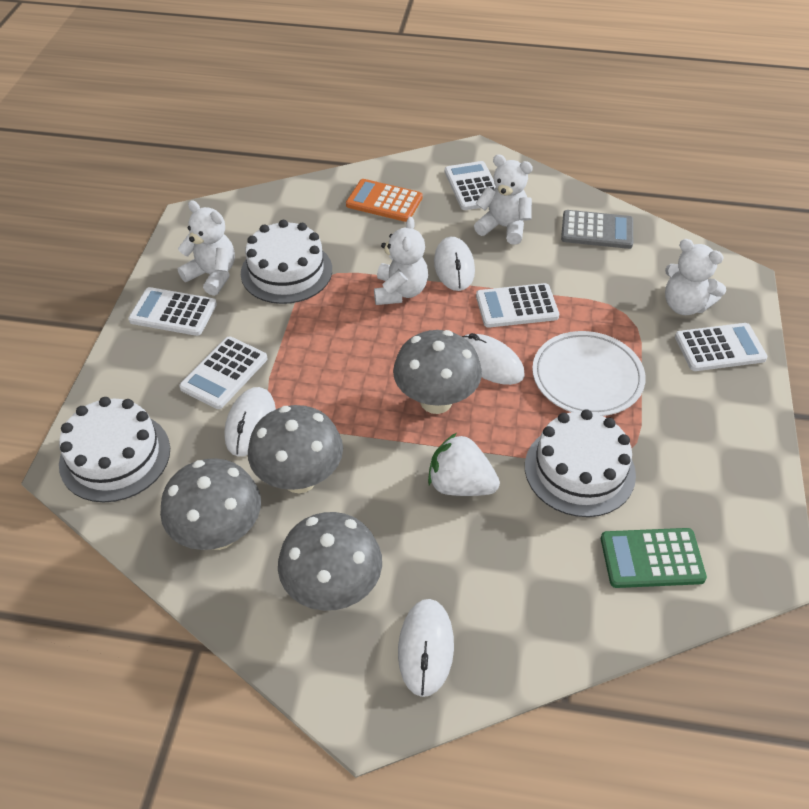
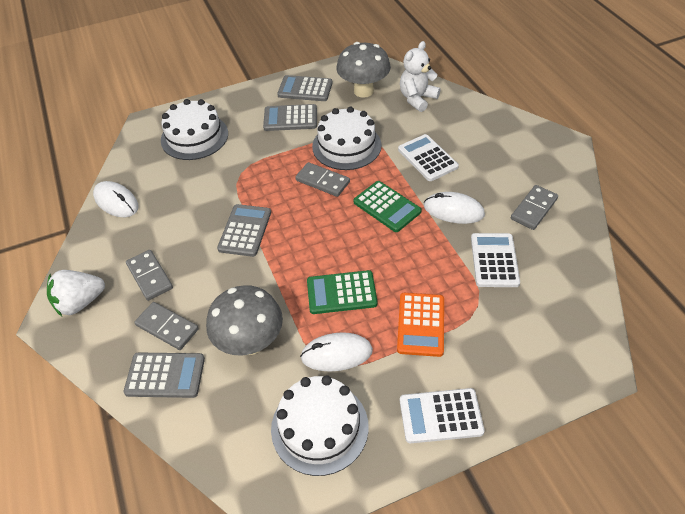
green calculator: [601,528,707,588] = 1 -> [307,270,377,314] [353,181,422,232] = 2
grey calculator: [561,210,633,249] = 1 -> [124,352,205,398] [217,204,271,257] [263,104,317,131] [277,75,332,101] = 4
grey domino: none = 0 -> [126,250,173,301] [134,302,199,350] [295,162,350,197] [511,185,558,230] = 4
grey mushroom: [160,458,261,550] [248,405,343,493] [278,512,382,611] [393,330,482,414] = 4 -> [206,285,283,356] [336,42,391,98] = 2
white calculator: [128,287,217,336] [179,337,268,409] [445,161,496,210] [476,283,559,328] [675,323,768,371] = 5 -> [398,134,459,181] [400,388,485,443] [471,233,520,287] = 3
white mouse: [224,387,276,456] [398,599,454,697] [434,237,475,291] [462,333,525,385] = 4 -> [93,181,139,217] [300,332,373,372] [424,192,485,224] = 3
white plate: [532,331,646,416] = 1 -> none = 0
white teddy bear: [178,200,235,296] [374,217,428,305] [474,154,533,245] [665,239,726,315] = 4 -> [400,41,440,112] = 1

